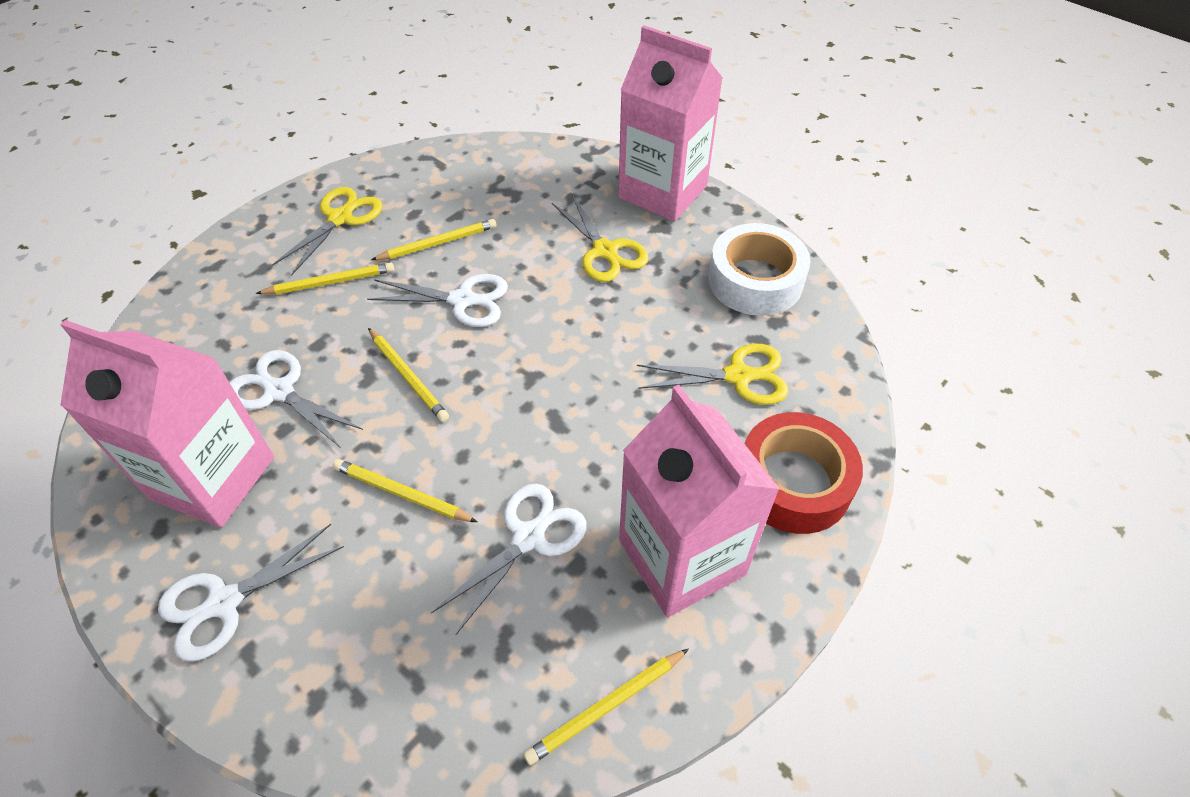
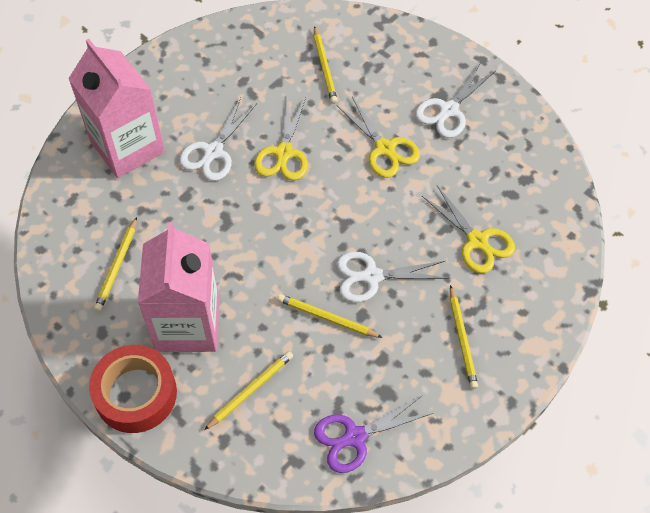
pink carton: [60,320,274,528] [618,25,723,221] [619,385,780,617] = 3 -> [68,39,165,178] [138,222,219,352] = 2
purple scissors: none = 0 -> [314,395,433,473] = 1
white scissors: [158,524,344,662] [229,350,363,448] [367,274,508,327] [431,484,587,635] = 4 -> [179,98,257,181] [337,252,449,302] [415,64,496,138] = 3
white tape: [708,223,811,316] = 1 -> none = 0

